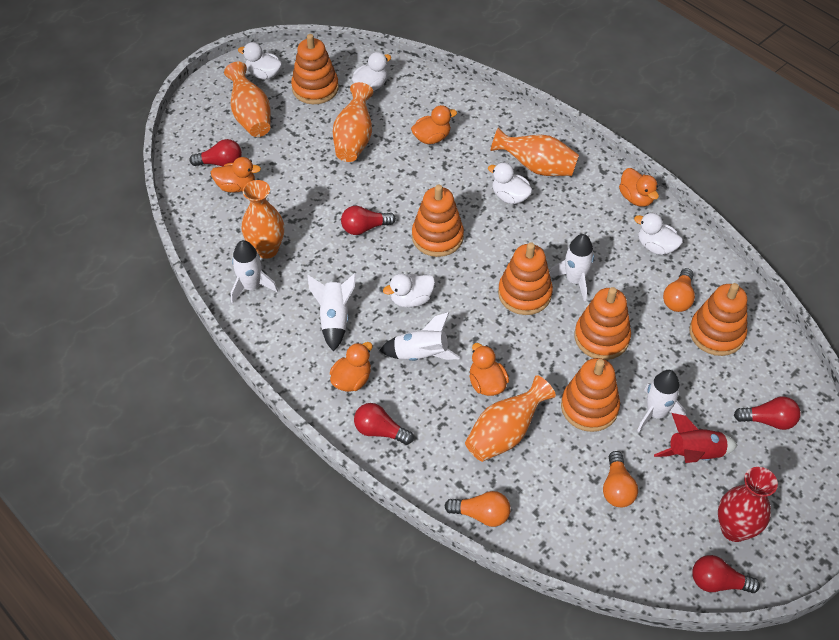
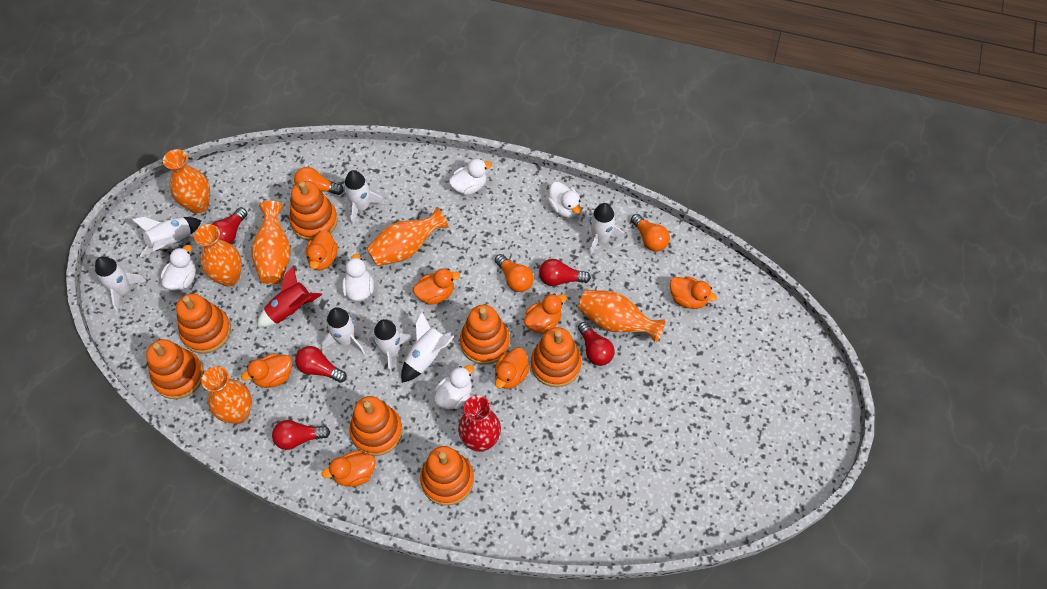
orange duck: [211,157,261,192] [330,342,373,392] [411,105,457,144] [469,343,509,396] [619,168,659,207] = 5 -> [241,353,292,388] [306,230,338,270] [322,451,376,487] [413,268,460,305] [495,348,530,389] [524,293,567,334] [670,276,717,309] = 7
orange stacking toy: [291,34,339,104] [412,185,464,257] [498,242,553,315] [561,358,620,432] [574,287,631,360] [689,283,747,356] = 6 -> [146,339,204,399] [176,293,231,354] [289,181,338,241] [349,396,403,456] [420,446,474,506] [460,305,510,365] [531,327,582,387] = 7
orange vase: [224,62,271,137] [241,180,284,259] [333,82,373,162] [465,375,556,462] [491,127,579,176] = 5 -> [163,149,210,214] [194,224,242,286] [201,366,252,424] [251,201,291,284] [367,207,449,266] [578,290,665,343] = 6
white rocket: [231,240,278,303] [308,273,356,352] [379,312,460,361] [549,234,594,301] [637,370,686,432] = 5 -> [95,256,147,312] [131,217,201,257] [321,307,365,354] [344,170,385,226] [369,319,413,375] [401,312,455,383] [588,203,624,257] = 7

